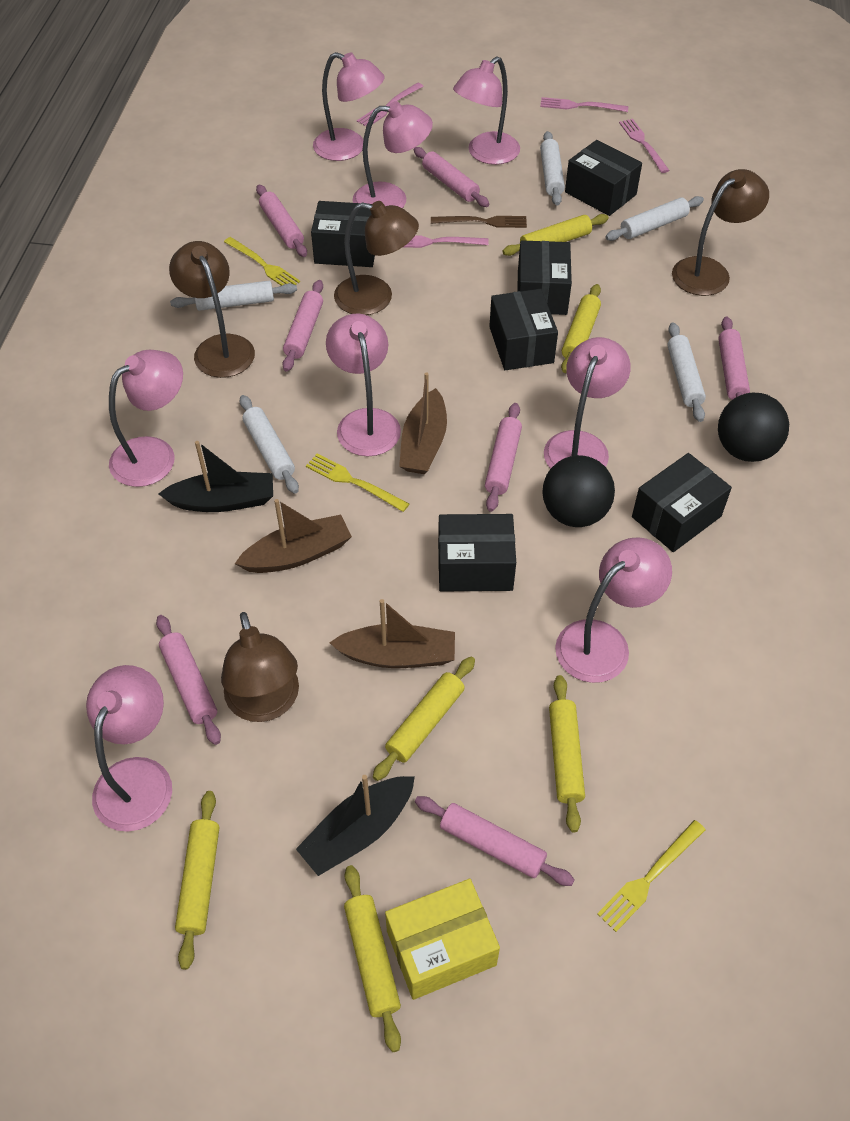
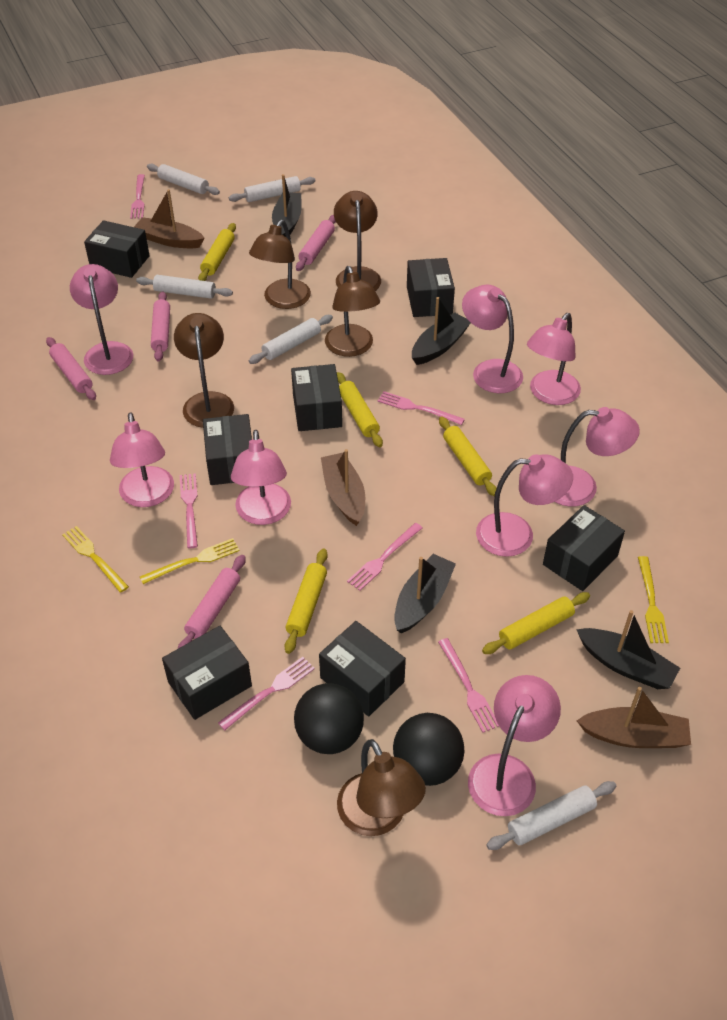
black boat: [158,441,273,512] [296,775,415,876] = 2 -> [272,174,302,237] [394,554,456,633] [412,297,470,365] [576,610,680,689] = 4
black box: [311,201,375,267] [438,514,516,591] [489,289,558,370] [518,240,572,315] [565,140,642,216] [632,453,732,552] = 6 -> [84,220,150,278] [162,626,252,720] [203,414,252,485] [291,364,342,431] [319,621,406,716] [407,258,455,317] [543,505,625,591] = 7
brown fork: [431,216,527,228] = 1 -> none = 0
brown lamp: [169,241,255,378] [221,612,299,722] [334,201,419,315] [672,169,769,296] = 4 -> [174,313,234,428] [249,220,311,309] [325,266,380,357] [334,191,381,291] [337,739,426,836] = 5
pink fork: [357,82,423,126] [404,235,489,248] [540,97,628,112] [619,119,670,173] = 4 -> [130,174,145,219] [180,473,198,548] [218,657,315,730] [347,523,422,591] [377,391,465,425] [438,638,499,733] = 6
pink rolling pin: [156,615,221,745] [256,185,307,257] [282,280,323,372] [414,147,489,207] [415,796,575,886] [485,403,522,512] [718,317,750,400] = 7 -> [46,337,96,400] [151,291,170,362] [178,555,246,648] [296,215,336,271] = 4
yellow box: [385,879,500,1000] = 1 -> none = 0
yellow rolling pin: [175,791,219,970] [344,865,401,1052] [373,657,475,781] [502,214,609,256] [549,675,585,832] [561,284,601,373] = 6 -> [198,223,236,281] [284,549,328,654] [337,372,383,447] [439,416,497,496] [482,592,590,654] = 5

